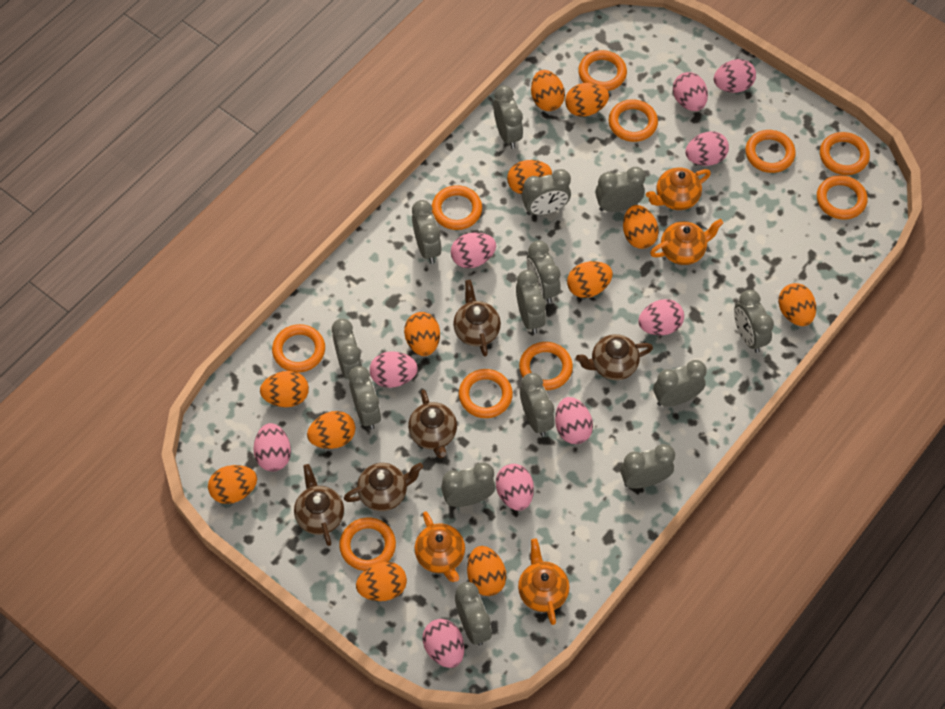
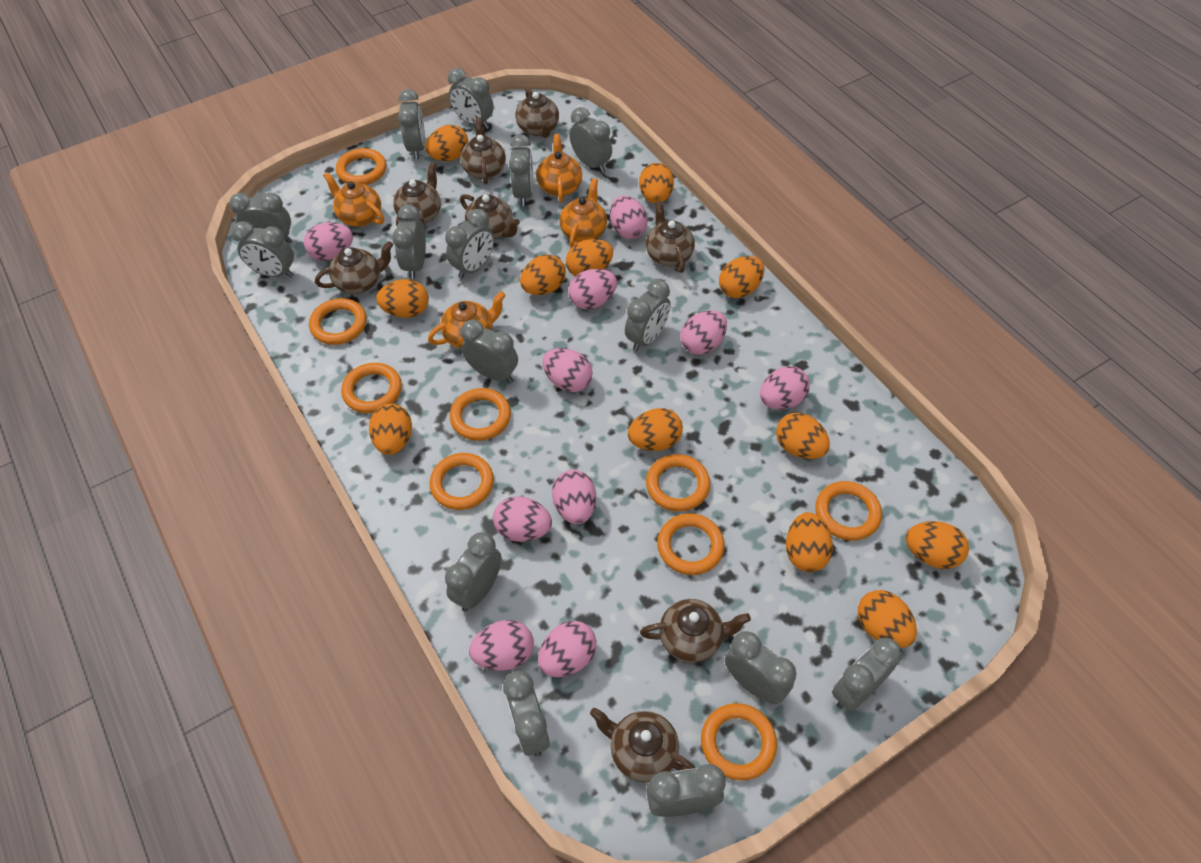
brown teapot: [294,464,344,546] [344,463,423,511] [408,389,457,458] [453,280,501,357] [576,334,653,380] = 5 -> [315,241,393,294] [393,163,441,226] [460,118,506,184] [460,194,520,239] [515,88,559,138] [590,708,695,783] [640,599,751,663] [646,201,695,273] = 8
grey clock: [332,319,362,379] [349,366,381,430] [412,200,442,264] [441,462,495,507] [455,582,492,646] [493,86,523,149] [516,270,546,334] [520,373,555,436] [522,169,571,215] [526,240,561,304] [595,167,646,212] [620,444,675,489] [653,360,707,407] [734,290,774,353] = 14 -> [229,193,292,243] [232,221,294,277] [392,205,426,279] [398,89,425,159] [445,209,494,279] [445,532,502,611] [448,68,494,129] [461,320,518,383] [503,671,550,756] [509,134,533,206] [569,107,612,173] [625,279,671,352] [646,764,726,817] [725,631,796,704] [832,638,902,711] = 15
orange ring: [272,324,325,373] [339,518,396,571] [432,185,482,230] [459,369,513,418] [519,342,573,390] [578,50,627,91] [609,99,658,142] [745,130,796,173] [817,175,868,220] [820,132,870,175] = 10 -> [309,298,367,345] [336,148,386,185] [341,363,402,413] [429,453,494,510] [450,388,511,441] [646,454,710,512] [657,513,725,575] [701,703,777,780] [815,481,882,541] = 9

